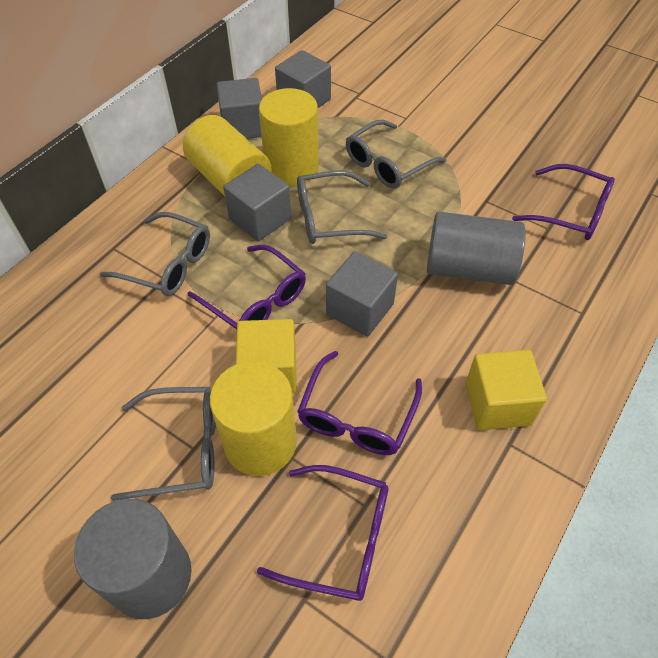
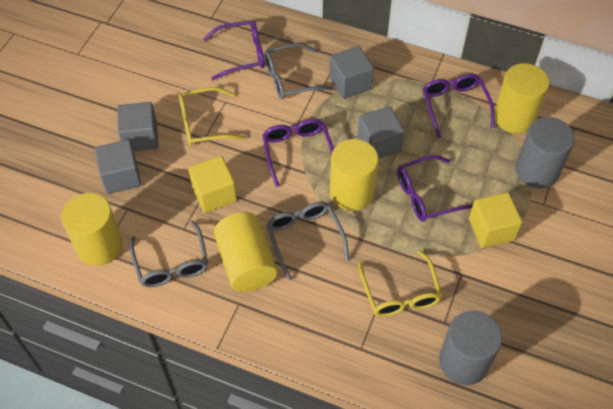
grey glasses: [100,212,210,296] [111,387,216,501] [297,170,387,244] [346,120,446,189] = 4 -> [130,220,208,287] [264,43,333,99] [266,202,349,281] = 3
yellow cylinder: [183,115,272,196] [210,361,297,476] [259,88,319,186] = 3 -> [61,193,123,266] [214,212,278,292] [330,139,379,211] [494,63,549,133] = 4
yellow glasses: none = 0 -> [179,87,246,146] [358,250,442,317] = 2

